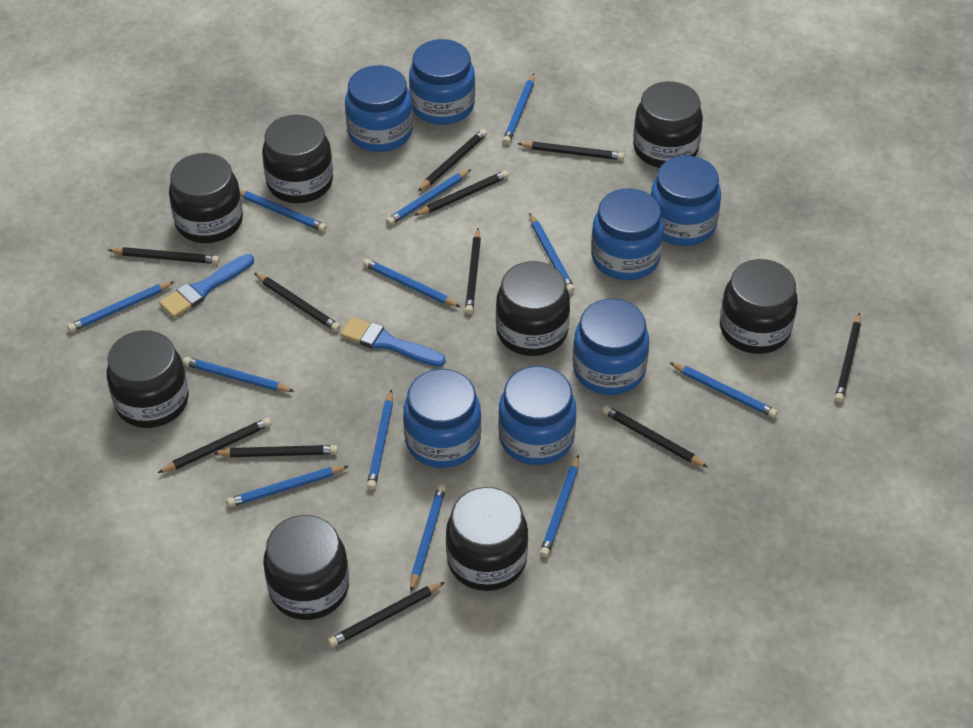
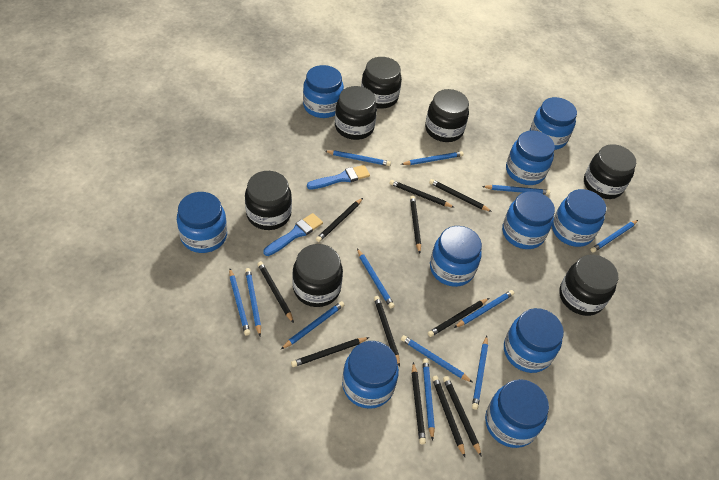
black jar: [107,330,189,428] [169,153,243,243] [262,114,333,203] [263,515,349,620] [446,487,528,591] [496,261,570,356] [633,81,703,168] [720,259,798,354] = 8 -> [245,171,292,230] [292,244,343,307] [335,86,377,140] [361,57,402,109] [425,89,469,142] [559,255,618,316] [584,144,636,199] = 7
blue jar: [345,65,413,152] [403,369,481,468] [409,39,475,125] [498,366,576,465] [573,299,649,395] [591,188,664,280] [651,156,721,246] = 7 -> [177,192,227,253] [303,65,344,118] [342,341,399,409] [430,226,482,287] [485,379,549,448] [502,191,555,249] [504,308,564,373] [506,131,555,185] [530,97,577,150] [552,189,606,247] = 10

